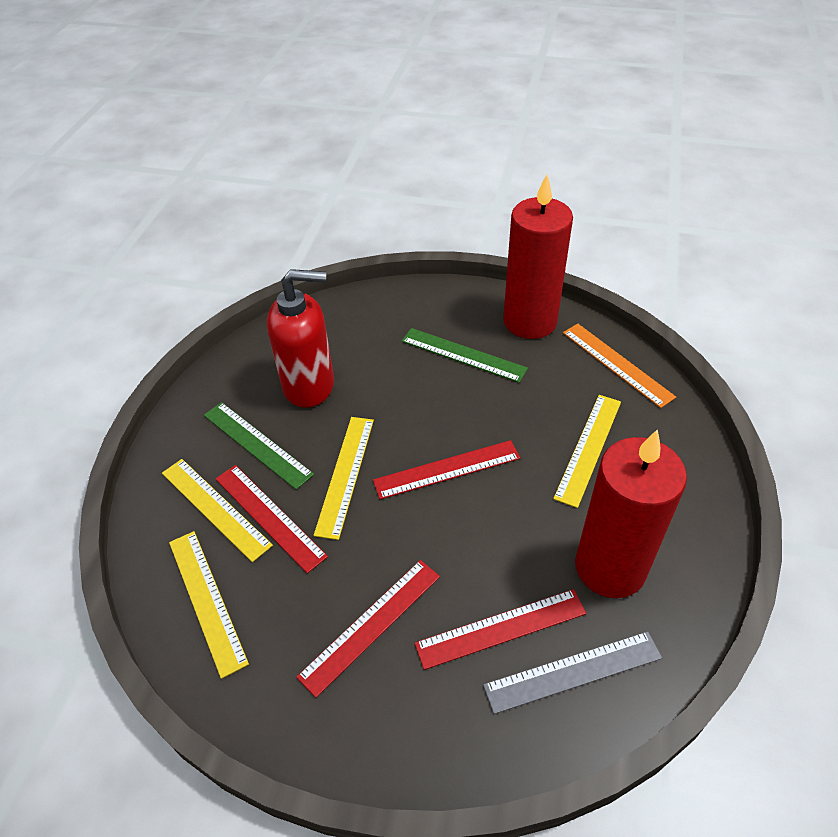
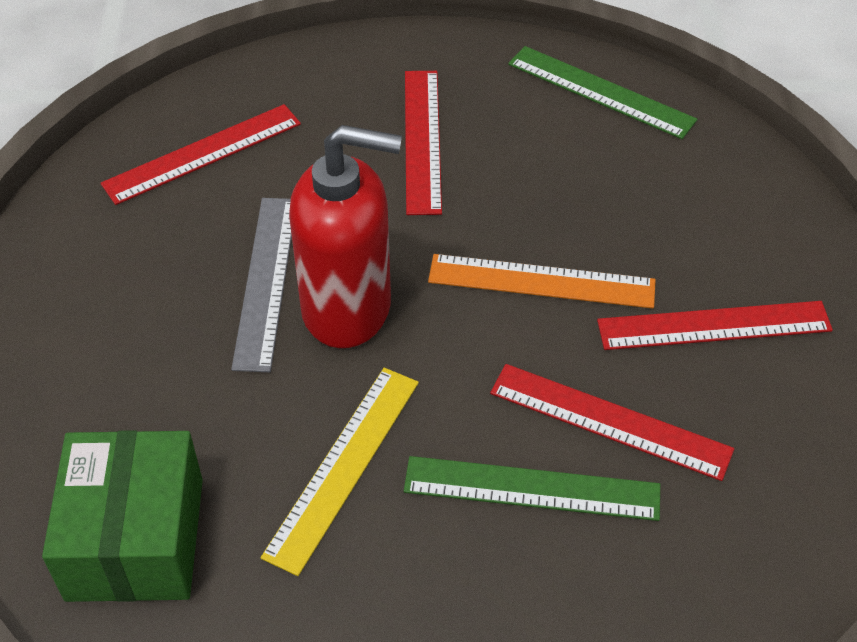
green box: none = 0 -> [42,430,203,602] = 1
red candle: [503,174,573,339] [575,429,687,598] = 2 -> none = 0
yellow ruler: [162,459,273,562] [169,531,249,679] [313,417,374,540] [553,395,621,508] = 4 -> [261,368,419,576] = 1

